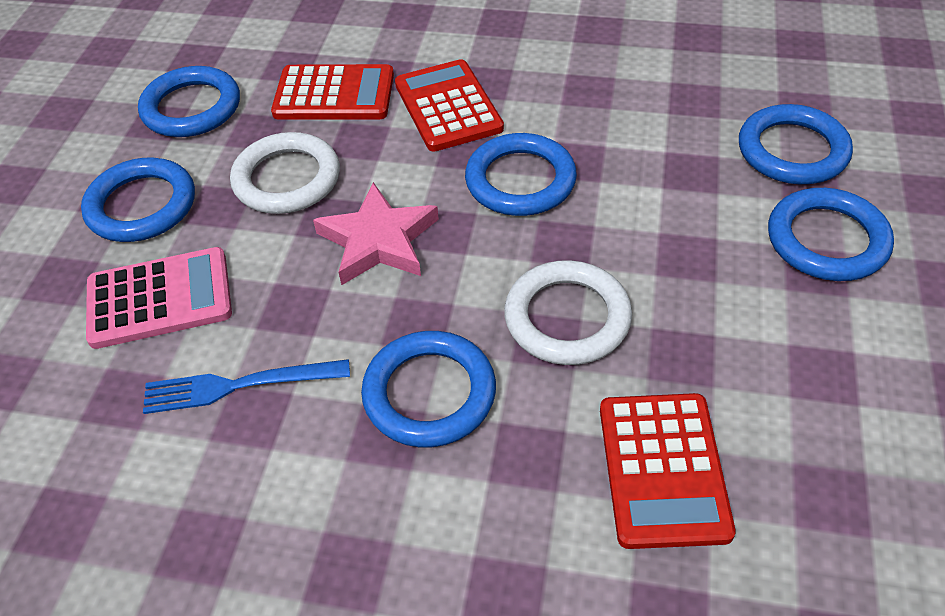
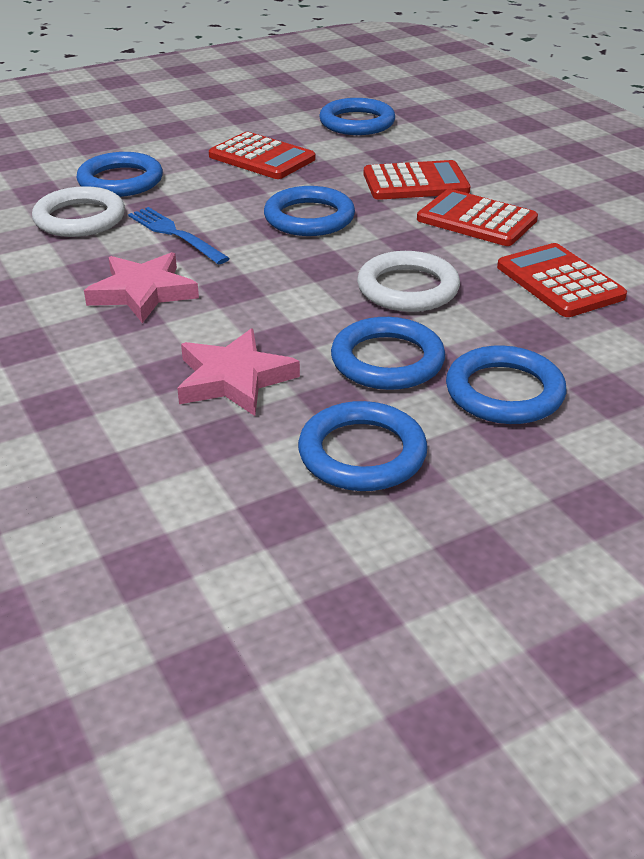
pink calculator: [86,247,232,349] = 1 -> none = 0
pink star: [313,182,439,285] = 1 -> [84,252,199,323] [177,329,300,416] = 2
red calculator: [271,64,394,120] [395,59,504,151] [600,393,736,549] = 3 -> [209,132,315,179] [363,160,471,200] [417,189,538,246] [497,243,627,317] = 4

